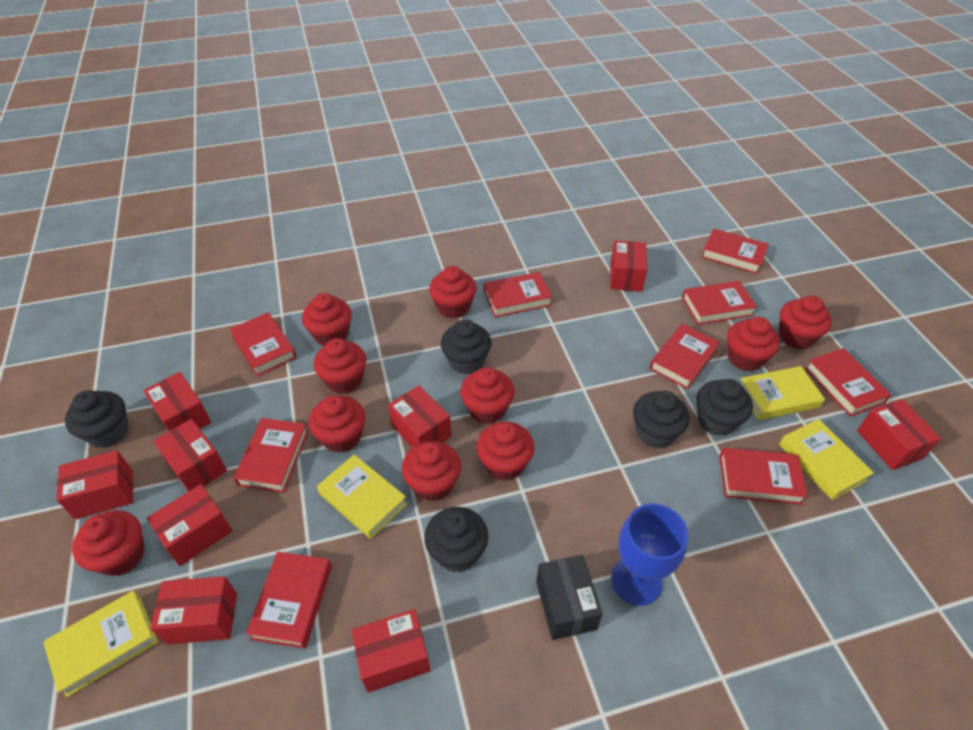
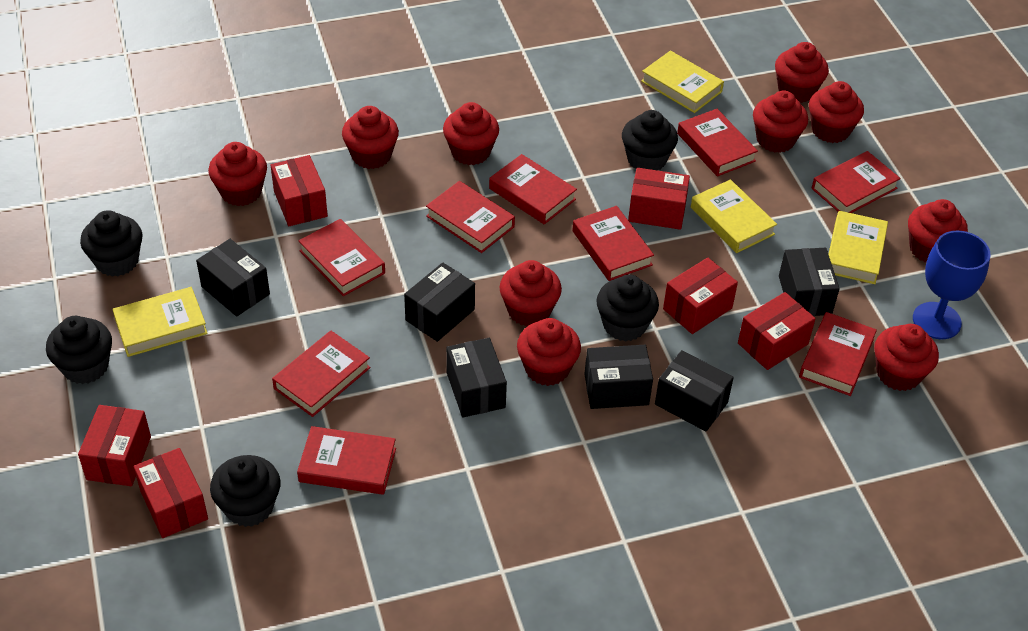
black box: [536,555,603,640] = 1 -> [196,239,270,317] [404,262,475,342] [446,338,507,417] [584,345,653,409] [655,350,734,432] [779,248,840,316] = 6
red box: [56,450,133,519] [144,372,211,431] [147,484,232,566] [150,576,237,645] [154,419,227,492] [352,609,431,693] [388,385,451,447] [610,240,647,292] [857,399,941,470] = 9 -> [78,405,151,486] [134,448,208,538] [271,155,328,226] [628,168,690,230] [663,258,738,334] [738,292,816,370] = 6

